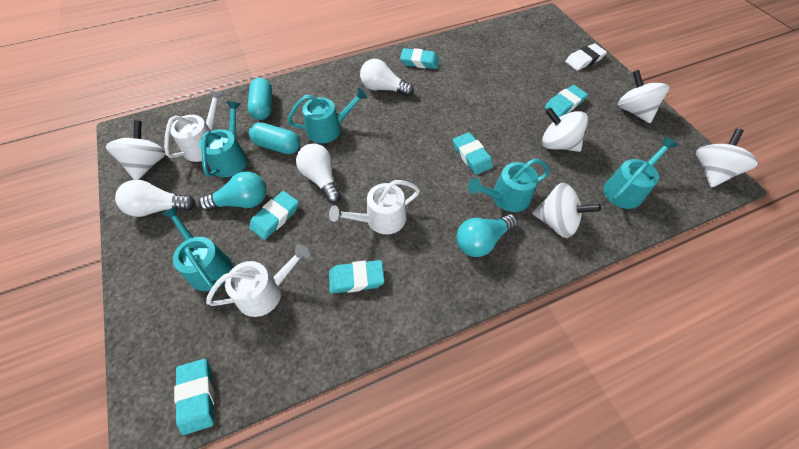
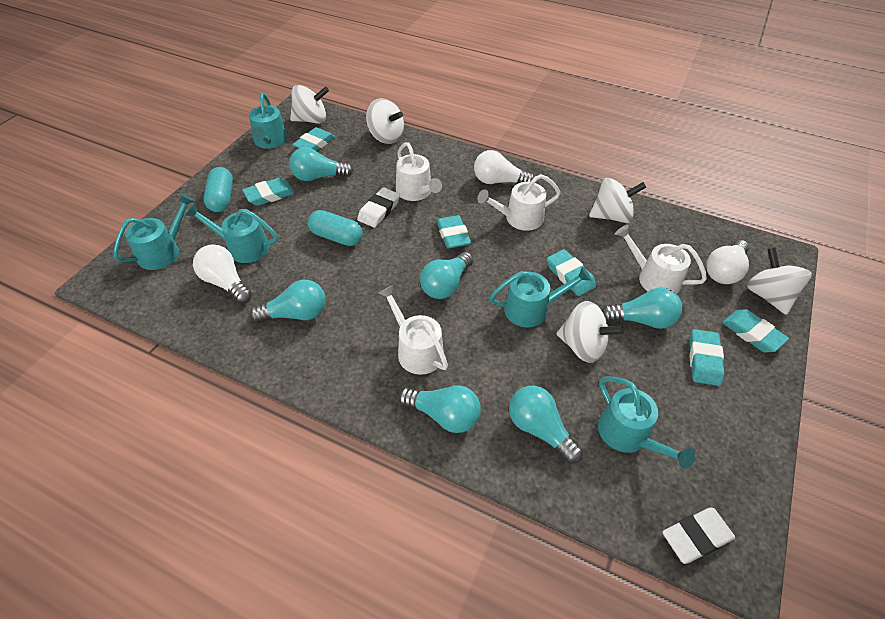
turquoise light bulb: [199,171,266,211] [456,214,518,257] = 2 -> [250,280,326,323] [289,147,353,181] [398,385,481,433] [420,252,473,299] [509,386,583,463] [602,288,683,329] = 6
white eraser: [565,43,607,71] = 1 -> [357,187,400,227] [663,507,735,564] = 2
white watering can: [164,89,224,162] [206,244,310,317] [329,180,420,235] = 3 -> [378,285,448,375] [396,142,442,201] [477,174,561,231] [615,225,707,294] = 4

